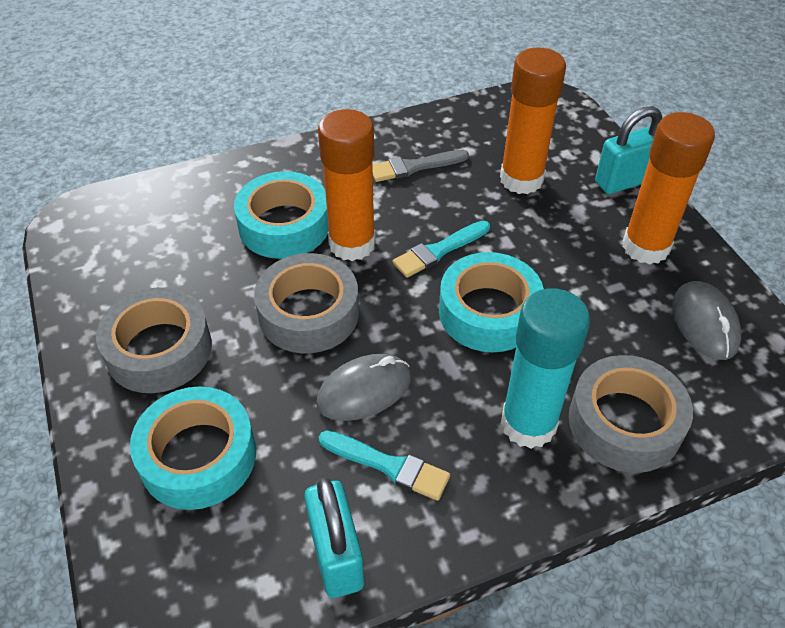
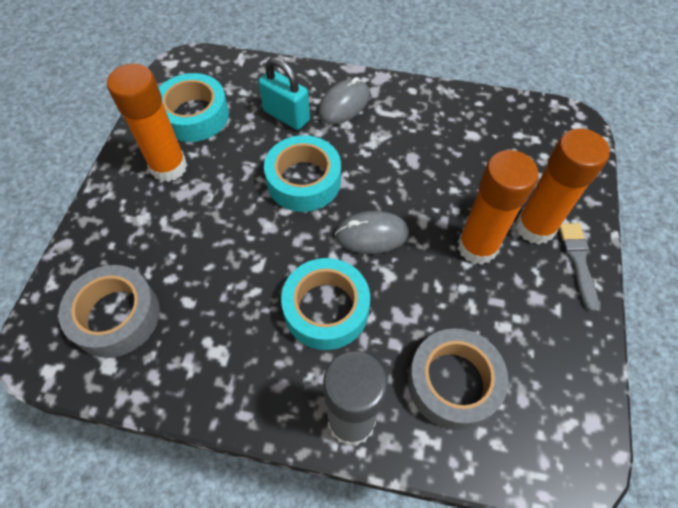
grey glue stick: none = 0 -> [323,351,388,446] = 1
grey tape: [96,287,212,393] [254,253,359,354] [569,355,693,473] = 3 -> [59,265,160,358] [408,328,509,430] = 2
turquoise brush: [319,430,450,501] [393,221,490,278] = 2 -> none = 0
turquoise glue stick: [501,288,590,449] = 1 -> none = 0
turquoise padlock: [304,478,364,598] [595,106,662,194] = 2 -> [258,57,310,130] = 1

